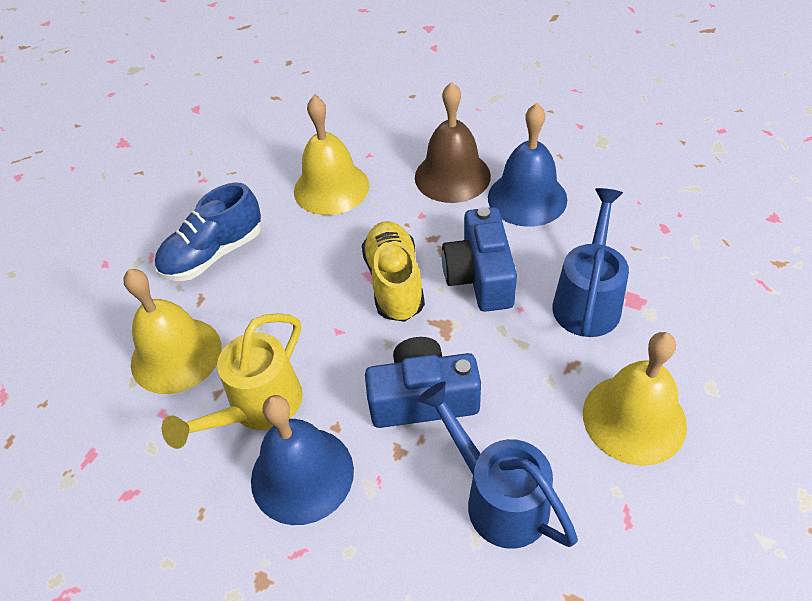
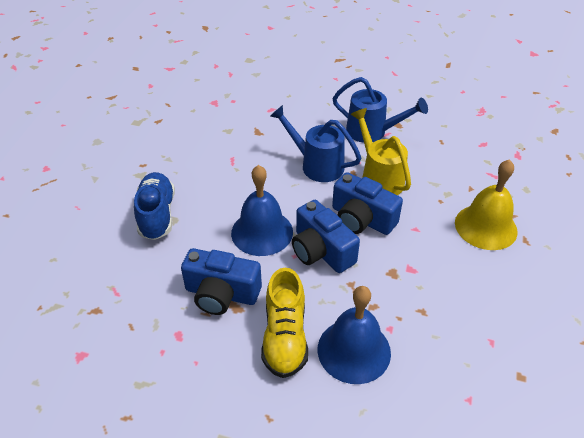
blue camera: [365,337,481,428] [442,207,517,312] = 2 -> [181,248,262,315] [292,200,360,273] [332,172,403,235] = 3
brown bell: [415,82,491,203] = 1 -> none = 0
yellow bell: [123,269,222,394] [294,96,370,215] [583,332,687,466] = 3 -> [455,159,518,250] = 1

